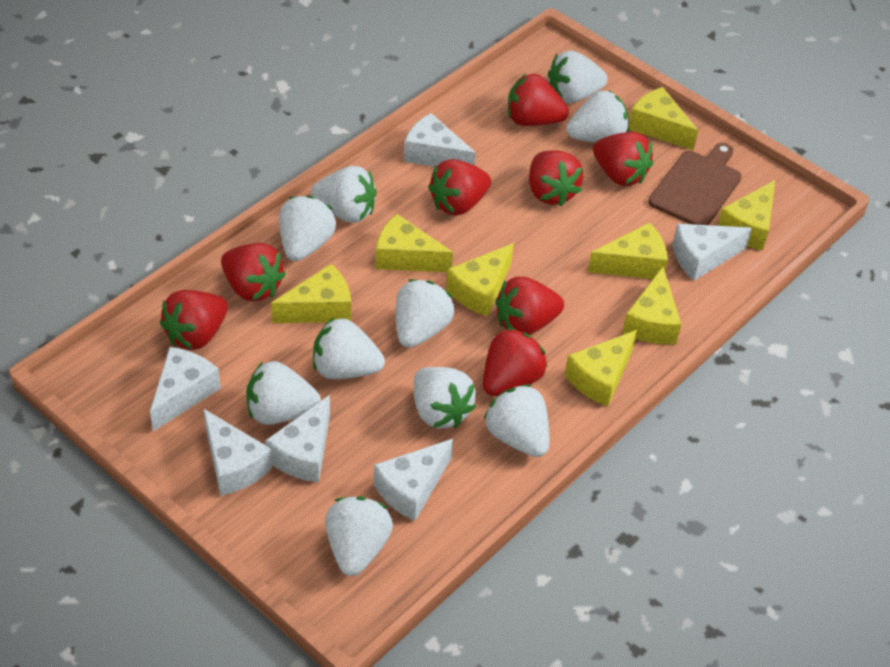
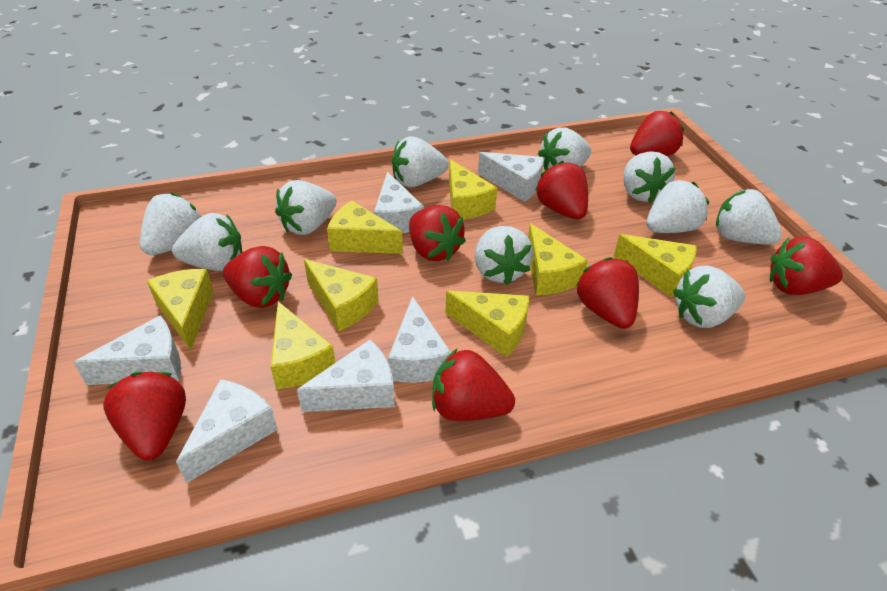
brown cutting board: [648,143,742,225] = 1 -> none = 0

